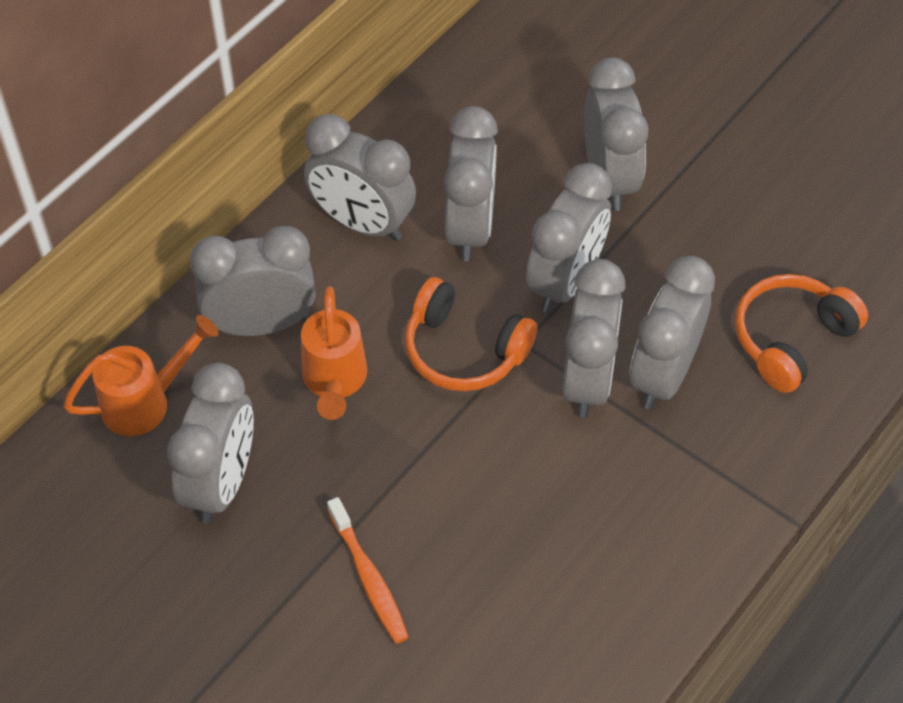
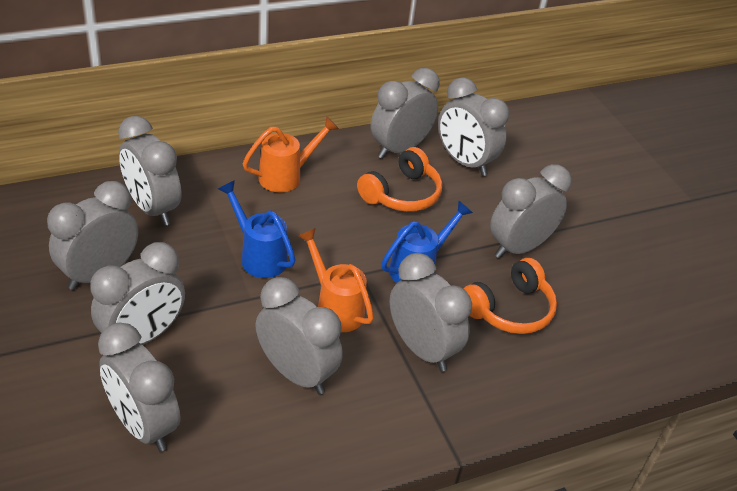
blue watering can: none = 0 -> [218,180,296,278] [381,200,473,283] = 2
grey clock: [167,363,254,523] [190,226,316,336] [304,114,416,241] [444,106,498,261] [526,163,612,313] [562,259,626,418] [584,58,649,211] [629,256,715,410] = 8 -> [47,181,138,290] [90,242,185,345] [98,323,180,451] [118,116,181,226] [256,277,343,394] [371,68,440,159] [390,253,472,371] [438,77,509,176] [490,164,571,258] = 9
orange toothbrush: [327,497,409,644] = 1 -> none = 0

